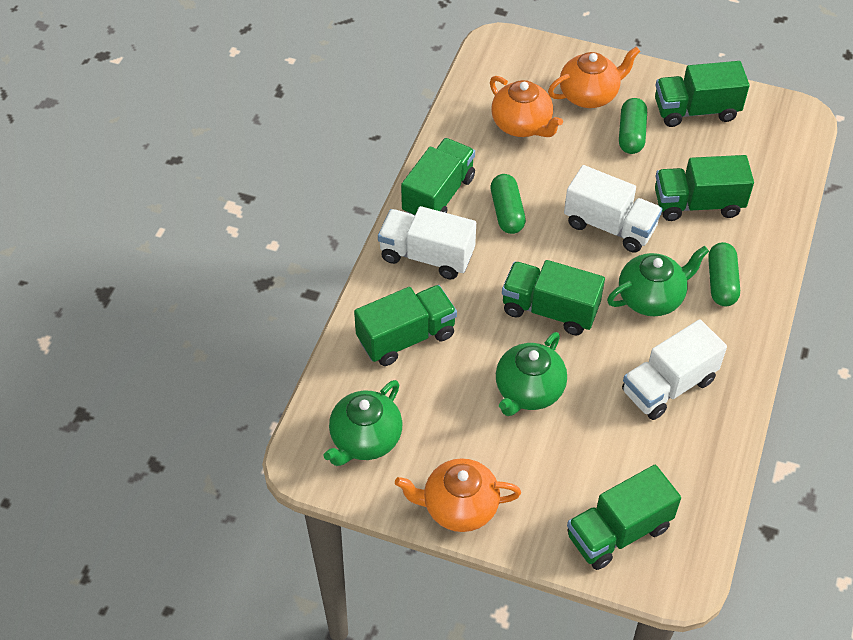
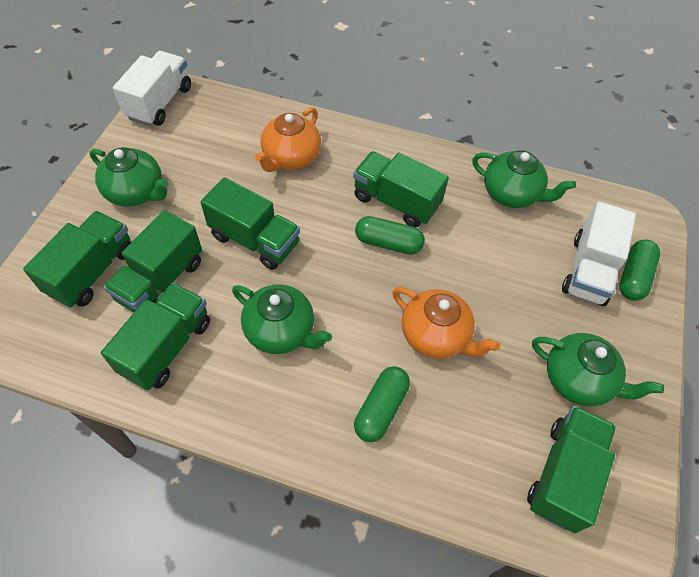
green teapot: [324,380,403,466] [496,332,567,416] [607,246,709,316] = 3 -> [89,147,168,207] [232,284,332,354] [472,150,576,208] [532,333,664,406] = 4
orange teapot: [395,458,521,532] [490,76,563,137] [548,46,641,108] = 3 -> [255,107,321,172] [393,287,500,359] = 2
white truck: [378,206,476,279] [564,165,662,253] [622,319,727,420] = 3 -> [113,51,191,126] [562,202,636,306] = 2

